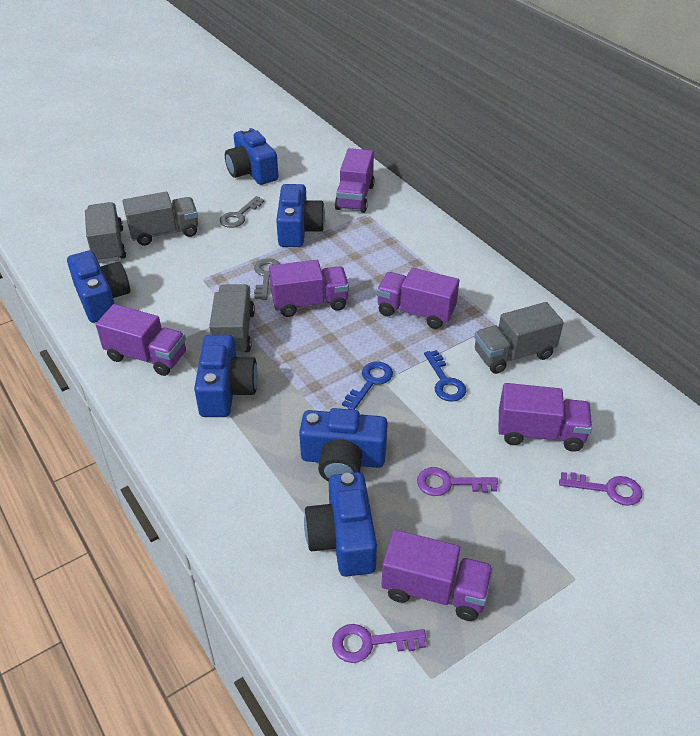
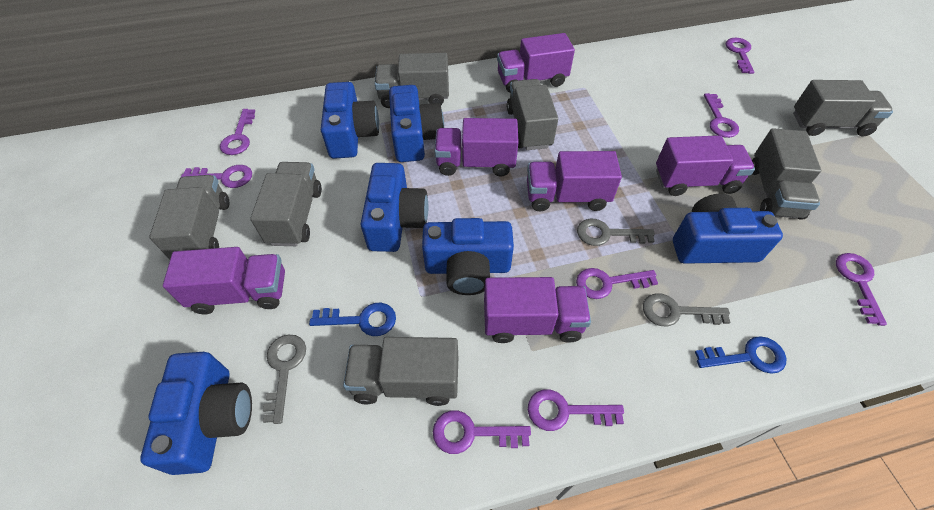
grey key: [220,196,264,228] [254,258,280,300] = 2 -> [263,335,306,424] [577,219,655,246] [643,293,730,326] = 3
grey truck: [85,202,126,263] [122,192,198,246] [209,284,255,355] [474,302,564,374] = 4 -> [149,175,229,260] [250,162,322,246] [343,337,458,406] [375,53,449,108] [507,79,558,150] [752,128,821,220] [793,80,893,137] = 7
purple key: [332,624,426,663] [417,467,498,496] [559,472,642,506] = 3 -> [181,165,252,188] [220,109,255,155] [433,410,531,454] [528,389,624,431] [576,268,658,299] [704,93,739,138] [726,38,754,74] [836,253,887,326] = 8

